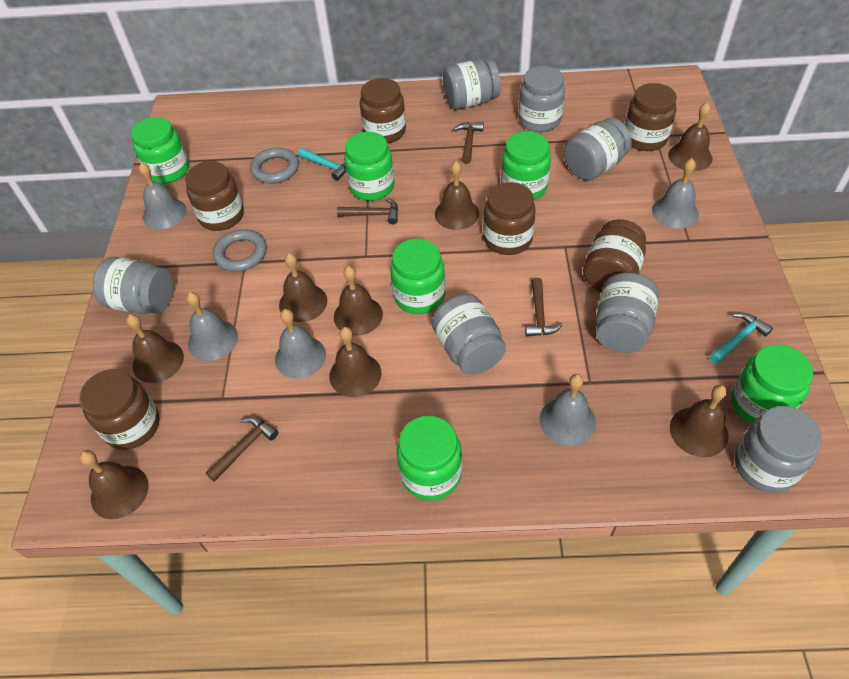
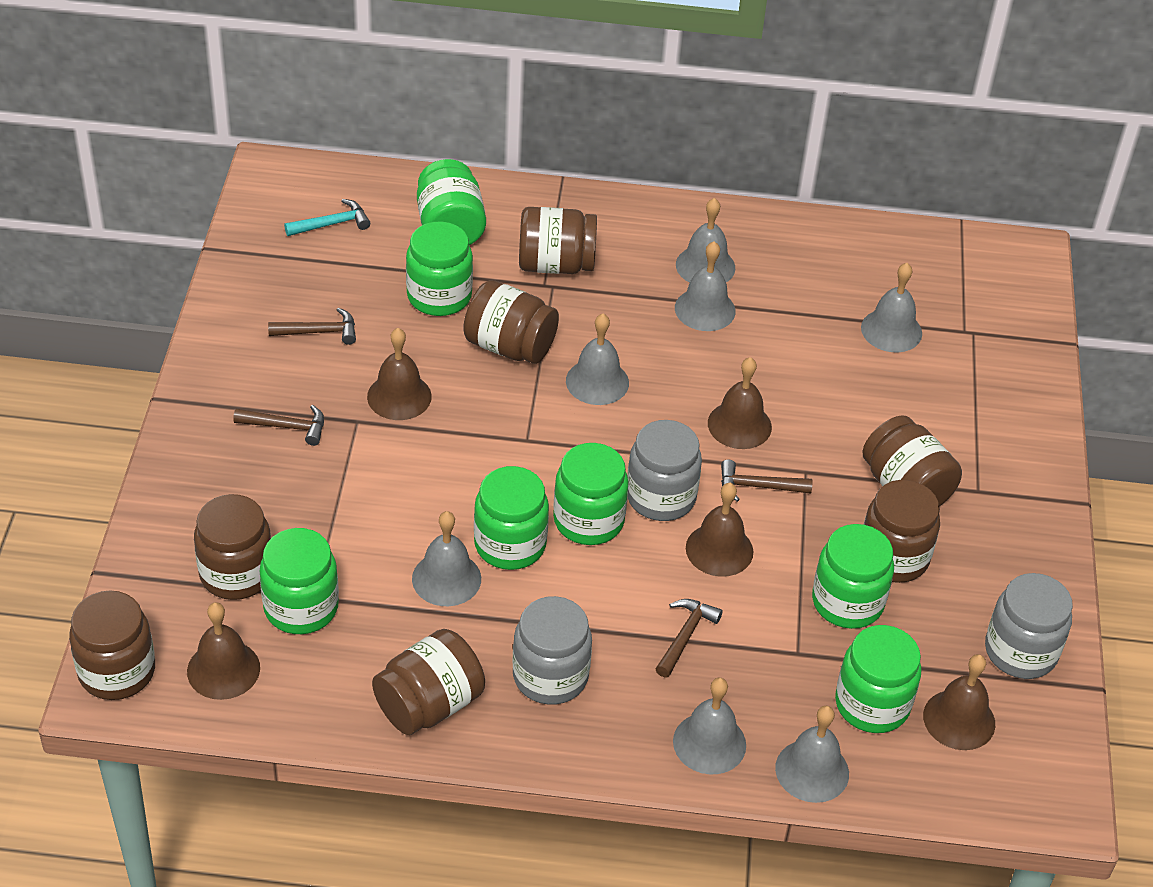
brown bell: [80,450,149,519] [127,314,184,383] [279,253,327,322] [329,327,381,397] [334,266,383,336] [435,161,479,230] [668,102,712,171] [670,385,728,457] = 8 -> [187,602,260,700] [367,328,432,420] [686,483,753,577] [708,357,772,449] [923,654,995,750] = 5
brown jar: [79,369,160,450] [185,161,244,231] [360,78,406,144] [483,182,536,255] [583,219,646,292] [625,83,677,151] = 6 -> [69,591,155,700] [194,494,271,600] [372,629,485,735] [463,280,559,364] [519,207,597,274] [862,415,962,507] [864,480,940,583] = 7
green jar: [131,117,189,184] [344,132,394,201] [390,239,445,314] [397,416,462,501] [501,131,551,200] [731,344,813,424] = 6 -> [259,528,339,634] [406,222,473,316] [417,159,486,245] [474,466,549,570] [553,443,629,545] [812,524,894,629] [835,625,921,733] = 7
grey bell: [139,163,187,229] [187,292,238,361] [275,309,326,379] [540,374,596,446] [652,158,699,229] = 5 -> [412,511,481,606] [566,314,629,405] [673,678,746,774] [675,241,736,331] [676,198,735,283] [775,706,849,803] [861,263,922,352] = 7
grey jar: [93,257,173,314] [432,294,506,375] [443,59,501,110] [518,66,565,132] [564,118,632,181] [595,272,659,353] [735,406,822,493] = 7 -> [512,596,592,705] [627,420,702,521] [985,573,1073,679] = 3
grey ring: [213,229,267,272] [250,147,299,184] = 2 -> none = 0
turquoise hammer: [298,148,346,181] [710,313,773,364] = 2 -> [284,199,370,236] = 1

